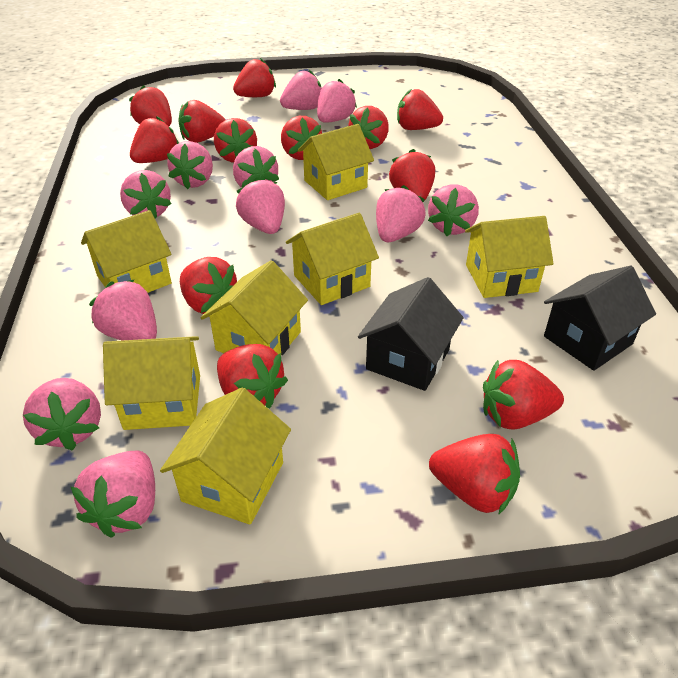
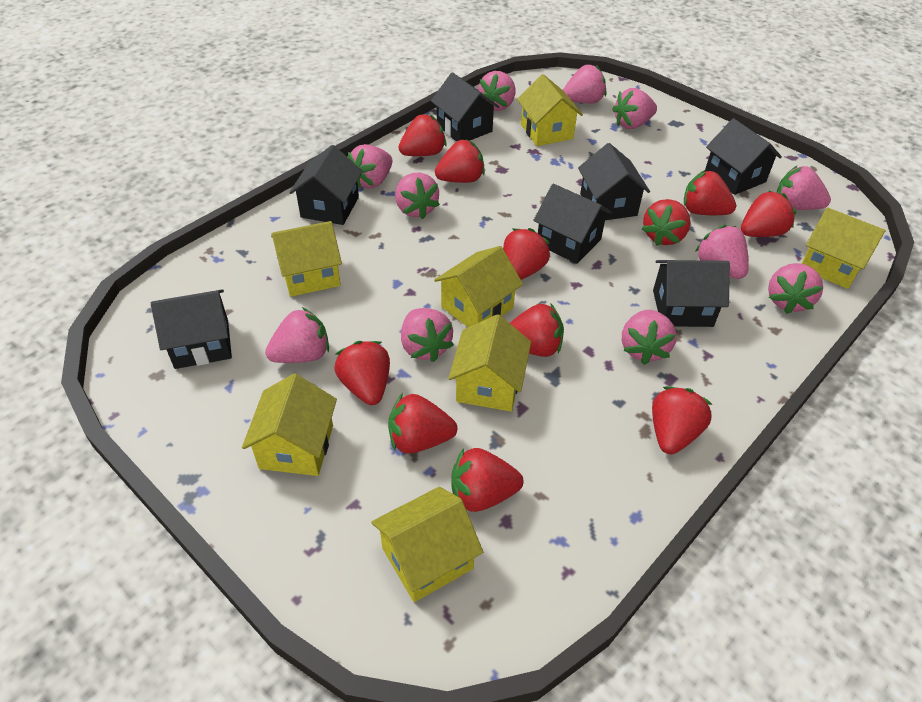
black house: [358,277,464,391] [544,266,656,371] = 2 -> [151,289,232,369] [289,145,363,225] [431,72,500,142] [533,184,612,264] [578,143,650,220] [653,260,730,327] [705,118,782,195] = 7
red strawberry: [129,85,172,126] [130,116,179,163] [178,100,226,143] [180,257,237,314] [214,118,257,163] [217,344,288,408] [233,58,276,97] [281,116,322,160] [348,106,389,149] [389,149,435,200] [397,88,443,130] [429,434,520,515] [483,360,564,430] = 13 -> [334,341,390,405] [388,393,457,454] [399,114,446,156] [435,140,485,183] [451,448,524,512] [503,228,550,280] [510,303,564,357] [642,199,690,246] [652,386,712,454] [684,170,736,215] [741,190,797,237] = 11

